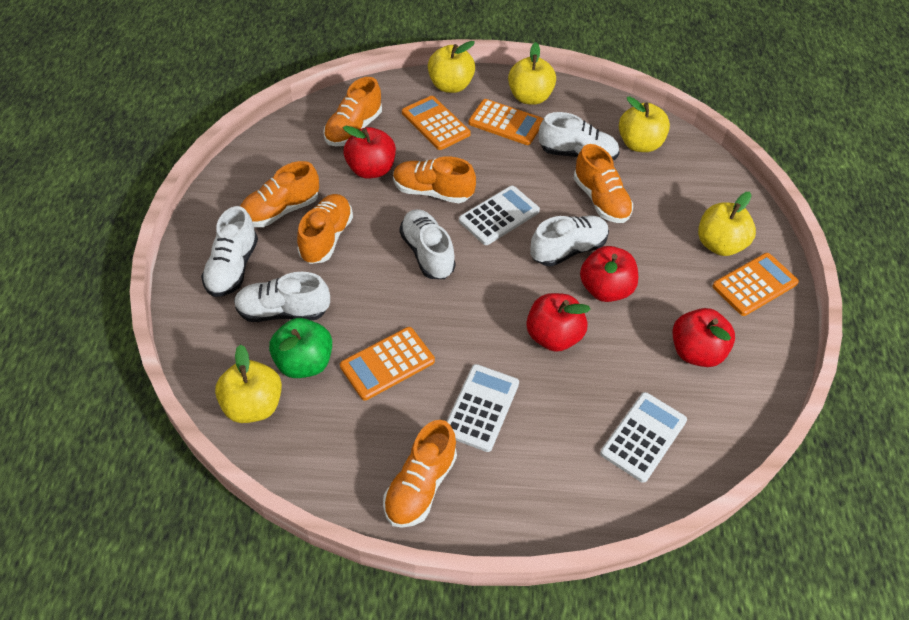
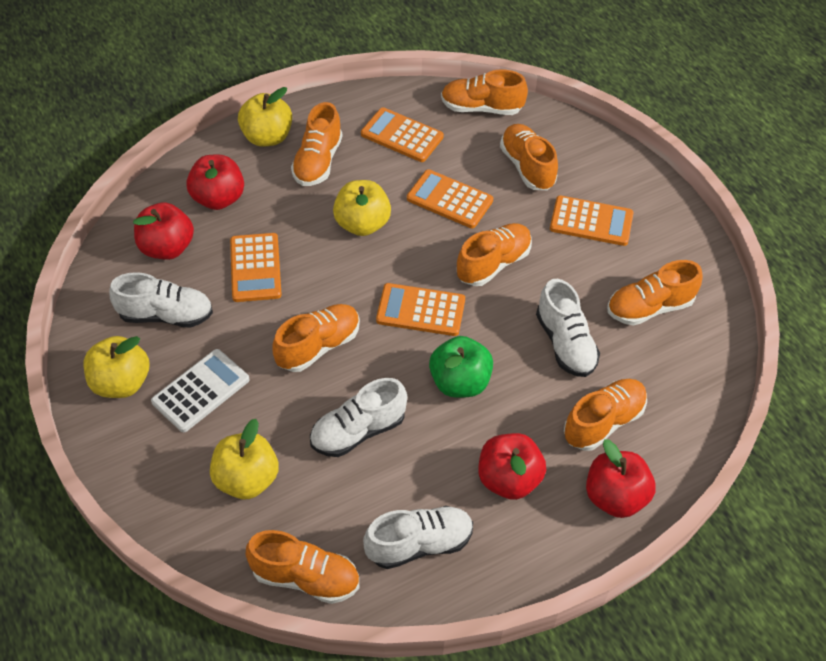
orange calculator: [340,327,435,400] [402,96,471,150] [468,99,543,145] [712,253,799,316] = 4 -> [230,233,282,302] [361,107,444,162] [376,283,465,336] [407,169,493,228] [550,195,634,246] = 5
orange shoe: [240,161,319,227] [297,194,353,264] [323,77,382,146] [383,420,457,528] [393,156,476,203] [574,144,633,223] = 6 -> [245,530,359,604] [273,304,360,372] [291,102,342,186] [441,70,528,115] [456,223,532,286] [500,124,558,190] [564,379,647,451] [607,260,703,326] = 8
white calculator: [446,364,519,452] [459,186,540,245] [600,392,687,483] = 3 -> [151,349,249,432] = 1
white shoe: [201,206,258,297] [234,272,330,322] [399,209,455,279] [530,215,609,266] [539,112,619,160] = 5 -> [109,272,213,328] [310,378,407,457] [363,506,473,569] [536,279,600,377] = 4
yellow apple: [215,345,282,423] [428,41,475,93] [508,42,556,105] [619,96,670,152] [698,192,756,256] = 5 -> [83,336,149,398] [210,419,279,499] [238,87,292,147] [333,180,391,236] = 4

